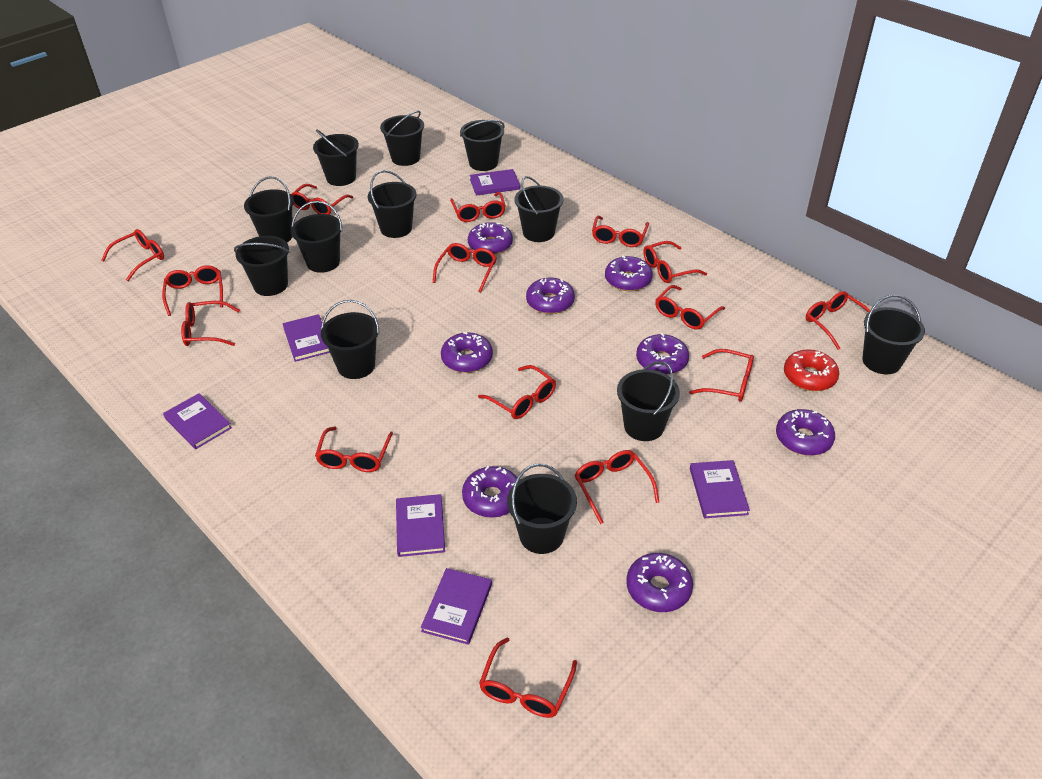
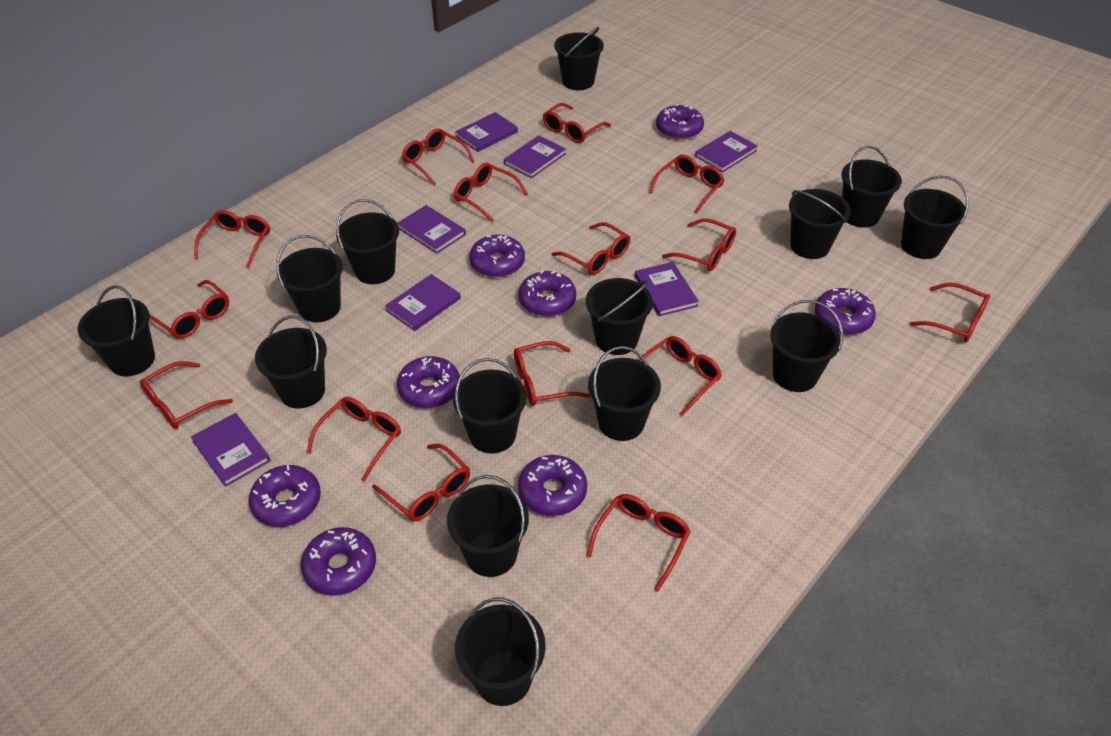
black bucket: [234,236,290,296] [244,176,294,242] [291,201,342,273] [313,129,359,186] [321,300,379,379] [368,170,417,238] [380,111,424,166] [460,120,504,171] [507,463,577,554] [515,176,564,242] [617,361,680,441] [862,295,925,374] = 12 -> [78,286,155,377] [255,316,327,408] [276,235,343,322] [336,199,399,284] [447,475,529,577] [453,358,526,454] [455,598,546,706] [554,27,604,90] [586,278,653,355] [588,346,661,441] [770,300,843,392] [789,189,851,259] [841,146,902,227] [901,176,969,259] = 14
purple book: [163,393,232,449] [282,314,330,362] [396,494,445,557] [421,568,492,645] [470,169,520,196] [690,460,750,518] = 6 -> [191,413,271,487] [385,274,461,331] [397,205,466,254] [455,112,518,152] [504,135,566,178] [635,262,699,316] [695,131,758,173] = 7
red donut: [784,349,839,391] = 1 -> none = 0

